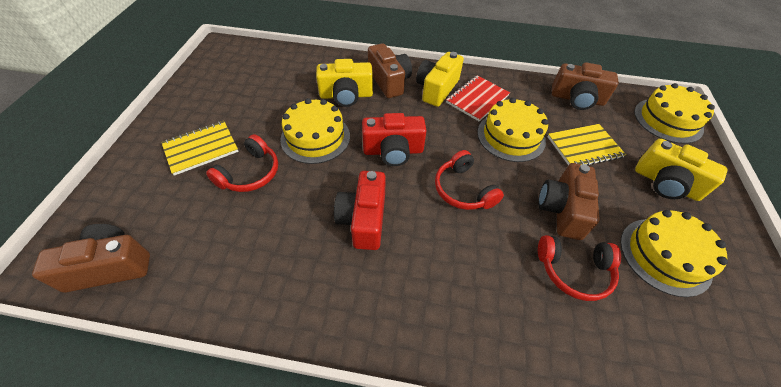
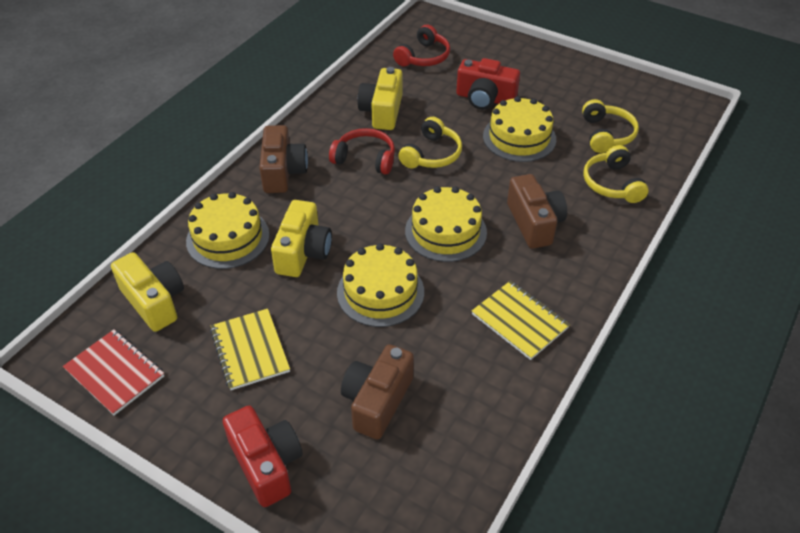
brown camera: [32,224,150,293] [368,43,412,98] [538,163,600,240] [552,62,619,110] = 4 -> [259,125,308,193] [341,344,414,440] [507,174,567,249] = 3
red headphones: [206,134,278,192] [435,150,504,210] [538,235,621,301] = 3 -> [329,128,395,175] [393,25,450,67] = 2
yellow headphones: none = 0 -> [399,117,462,168] [582,99,639,153] [583,145,649,203] = 3

